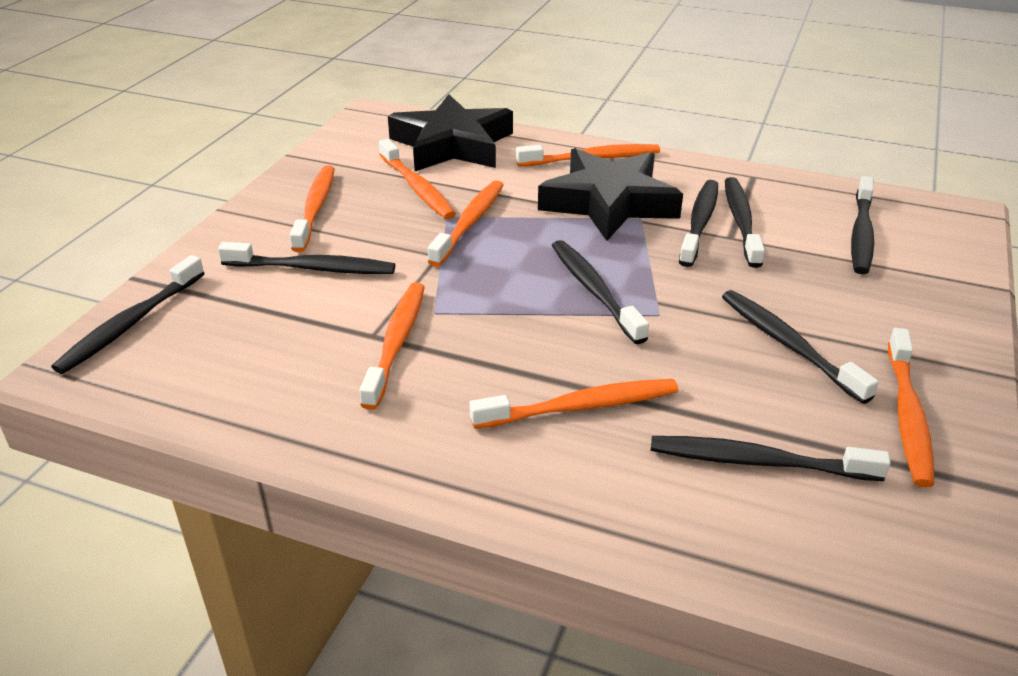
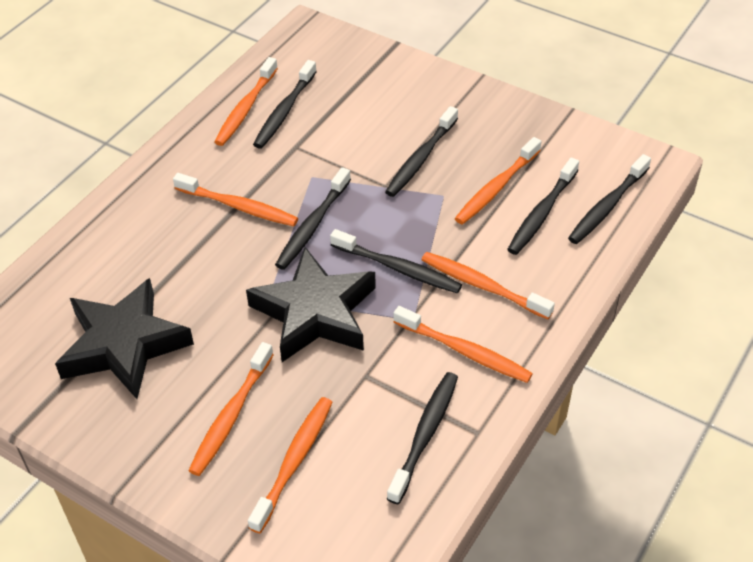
black toothbrush: [51,255,205,374] [218,242,395,274] [552,240,649,344] [651,436,891,481] [679,180,718,267] [722,290,879,404] [725,177,765,268] [851,176,874,274] = 8 -> [253,60,317,149] [275,167,351,270] [330,229,462,294] [385,106,458,197] [387,372,458,504] [507,158,579,255] [568,154,651,244] = 7

